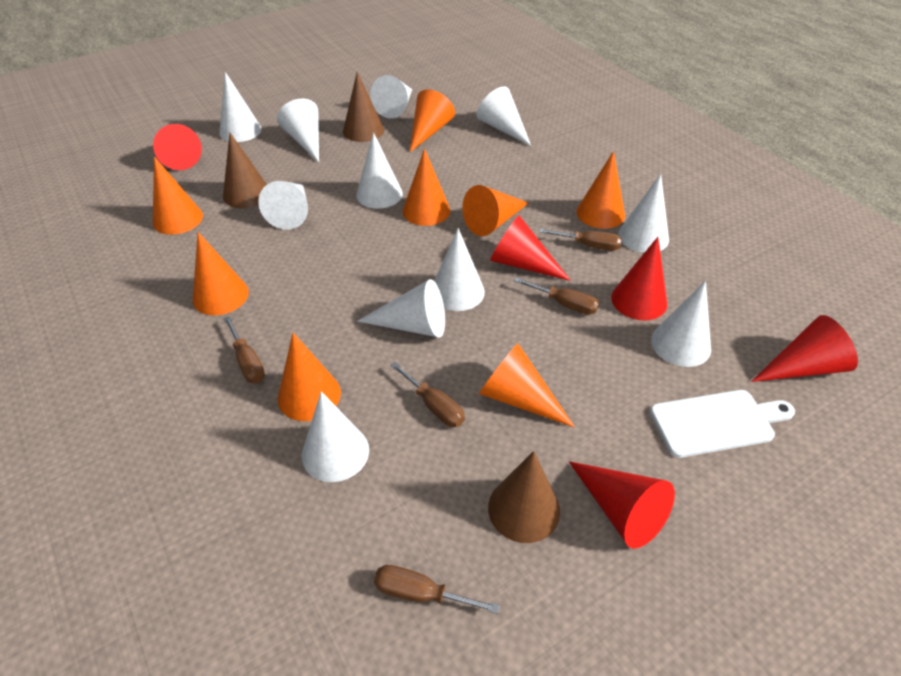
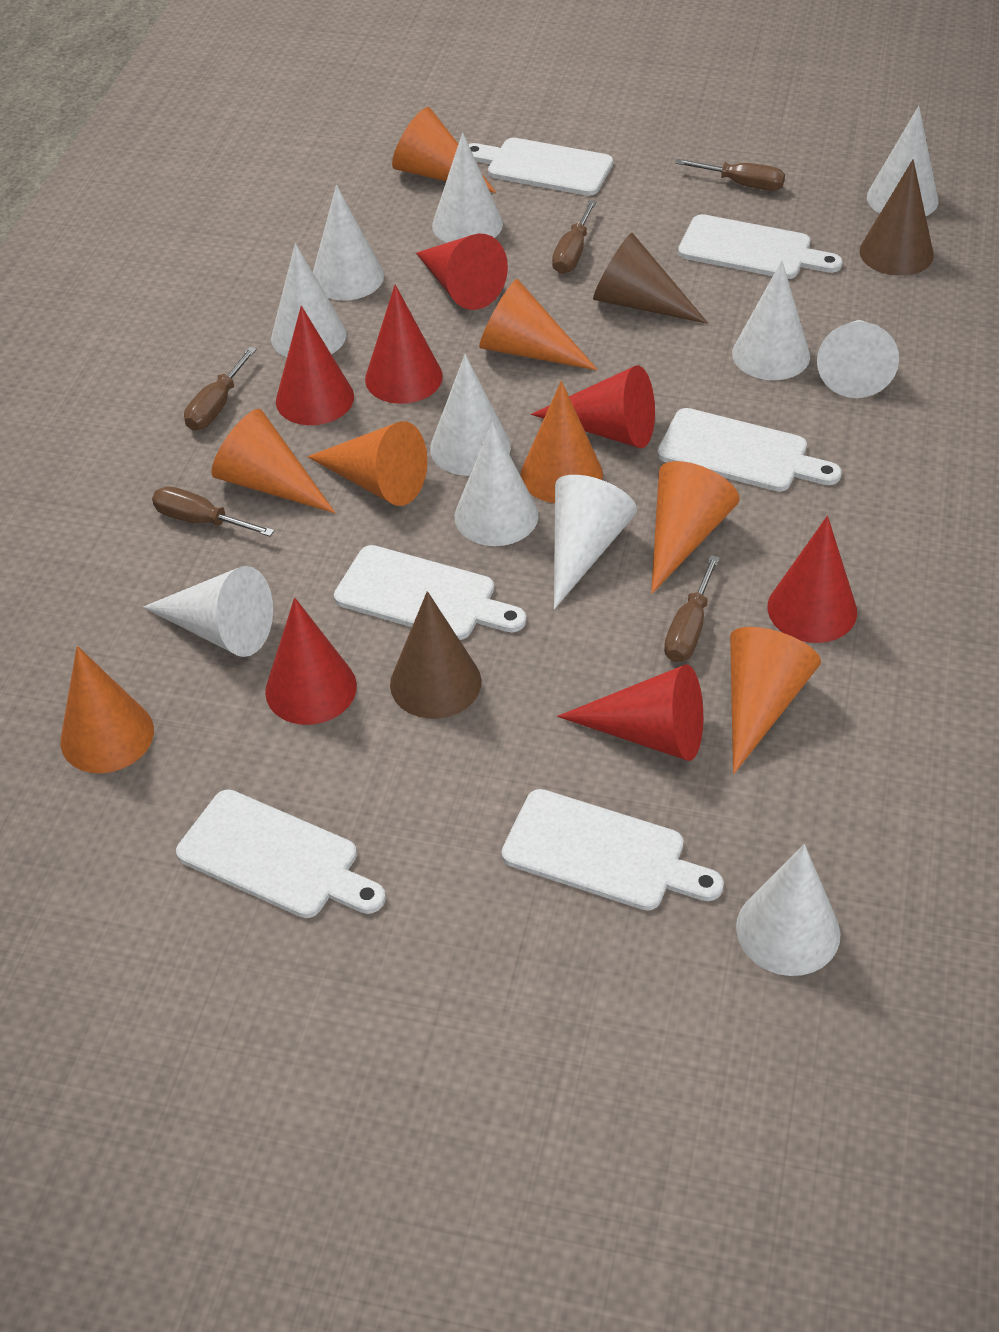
red cone: [153,124,202,170] [490,216,571,281] [569,461,675,549] [611,237,667,320] [751,315,858,382] = 5 -> [265,598,357,725] [276,306,354,425] [365,285,443,404] [416,234,508,310] [531,365,655,448] [557,664,703,761] [768,516,857,643] = 7
white cutting board: [650,390,795,458] = 1 -> [176,789,386,918] [334,545,526,640] [468,138,613,196] [501,789,724,911] [657,408,842,491] [678,214,842,279] = 6

